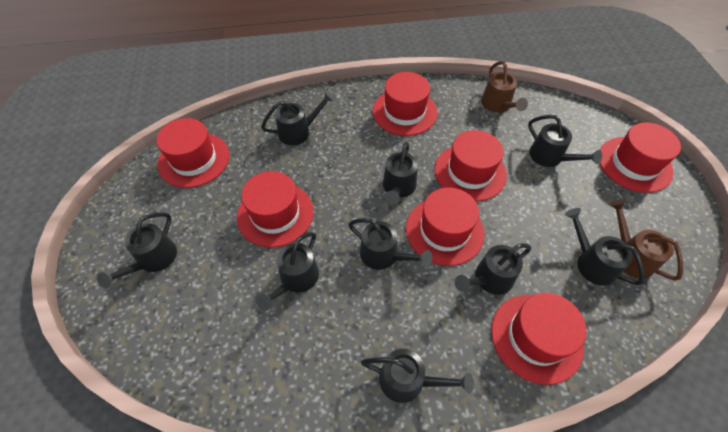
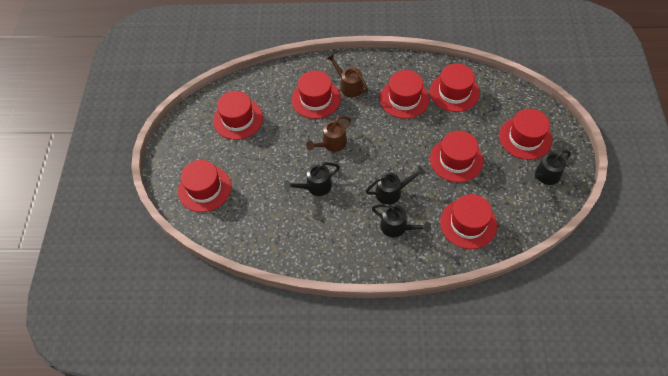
black watering can: [97,212,177,288] [256,232,319,311] [261,91,334,145] [348,218,432,270] [361,348,474,403] [383,142,418,205] [455,243,531,295] [528,115,602,167] [565,208,645,285] = 9 -> [284,162,340,196] [366,166,425,205] [372,204,431,237] [525,150,571,185] = 4
red hat: [156,118,229,188] [237,171,314,248] [373,72,437,136] [406,187,484,266] [434,130,507,201] [491,293,586,385] [600,122,681,193] = 7 -> [178,160,231,212] [213,91,263,140] [291,71,341,119] [380,70,429,119] [430,64,480,112] [430,131,483,182] [440,194,497,249] [499,109,552,160] = 8

